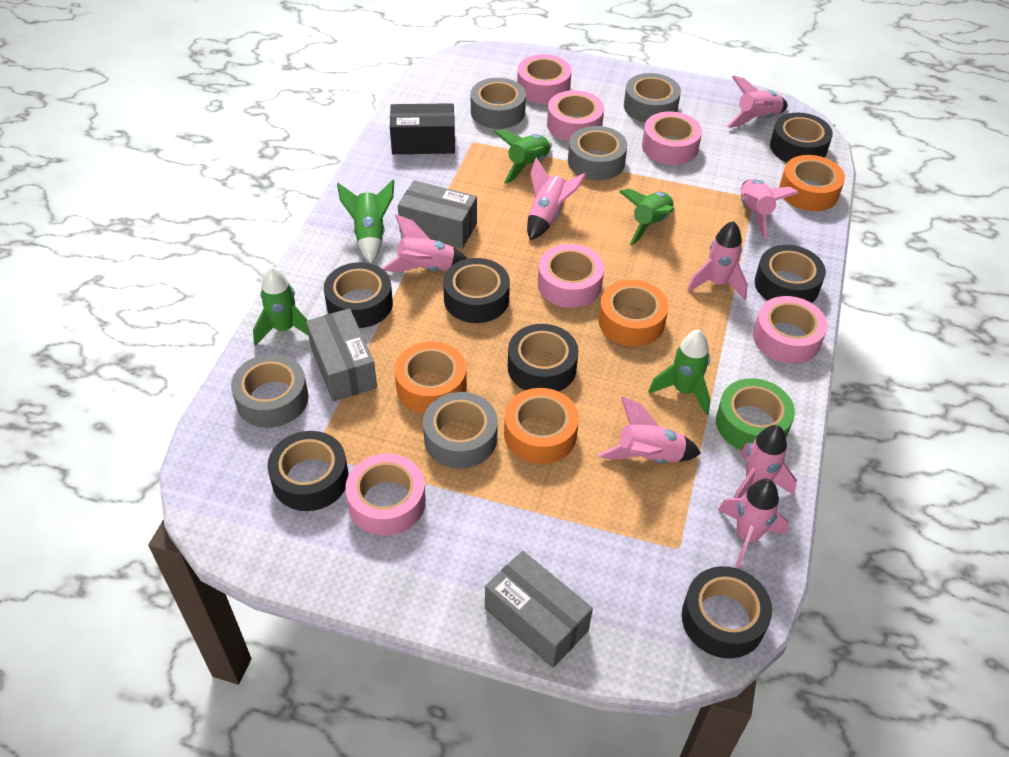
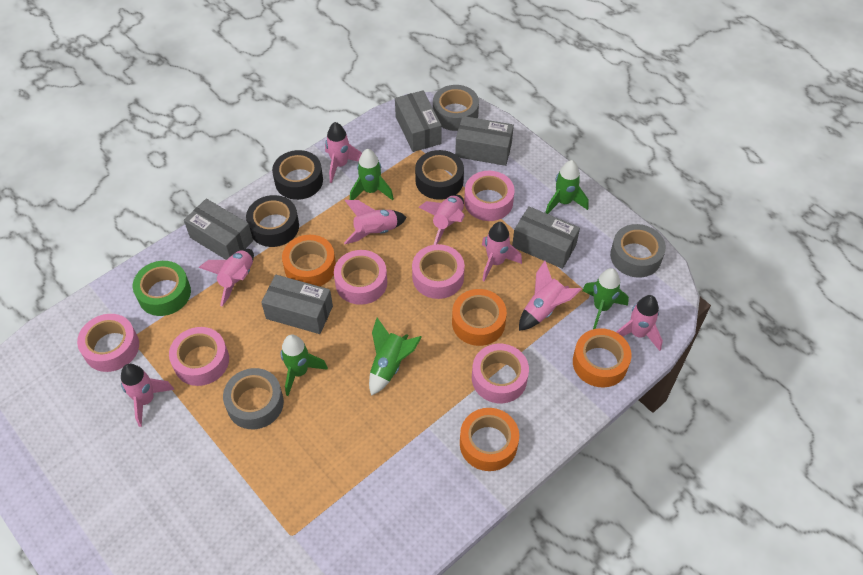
black box: [390,103,455,154] = 1 -> none = 0
black tape: [268,431,349,511] [324,262,393,328] [443,258,510,323] [508,324,579,392] [682,566,772,658] [755,245,826,303] [770,113,833,162] = 7 -> [246,195,299,247] [272,150,323,200] [415,150,464,200] = 3
grey box: [306,308,377,402] [398,180,477,249] [485,551,593,668] = 3 -> [184,199,253,260] [261,275,333,334] [395,90,442,152] [455,116,514,166] [512,206,580,269] = 5
grey tape: [231,354,309,428] [423,392,498,469] [471,78,526,129] [568,126,627,180] [624,73,681,123] = 5 -> [223,368,284,429] [433,85,479,131] [610,224,666,278] = 3

